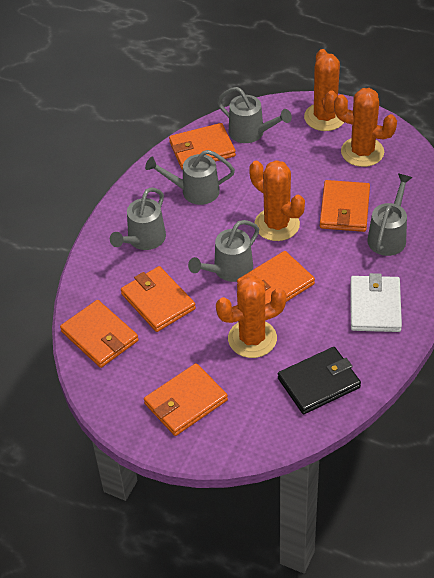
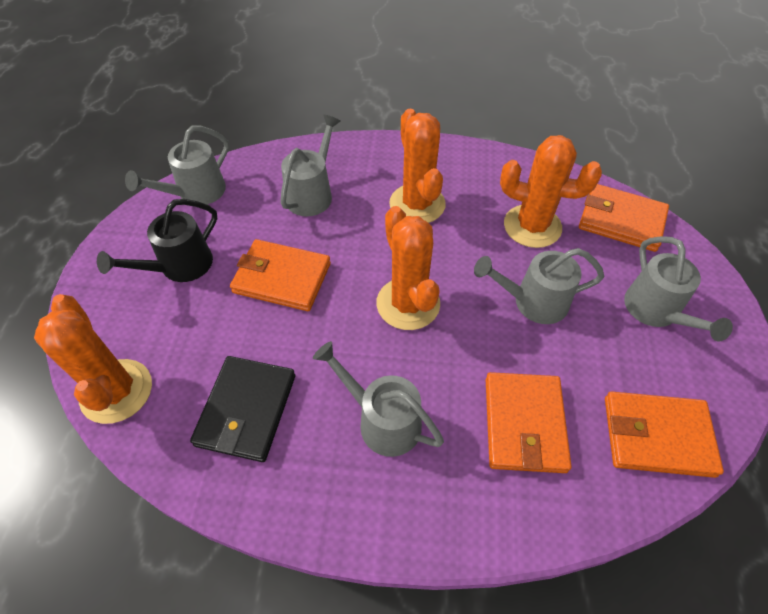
black watering can: none = 0 -> [97,199,217,282] = 1
orange wallet: [60,300,139,368] [121,266,196,332] [144,363,228,436] [169,123,236,170] [237,251,315,304] [320,180,370,232] = 6 -> [230,239,331,311] [486,372,572,473] [579,184,669,252] [605,391,724,478] = 4
white wallet: [350,273,402,332] = 1 -> none = 0

